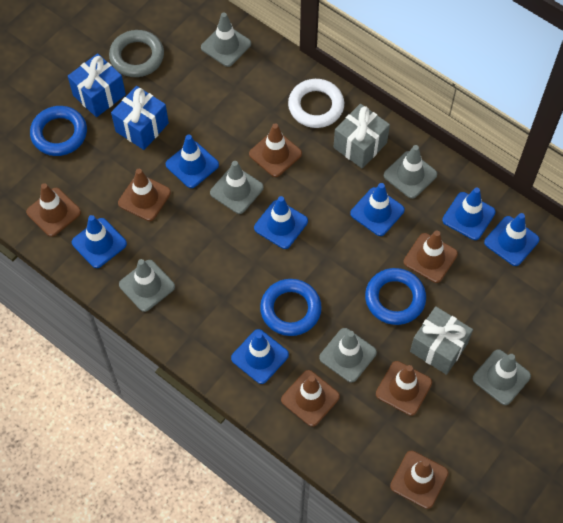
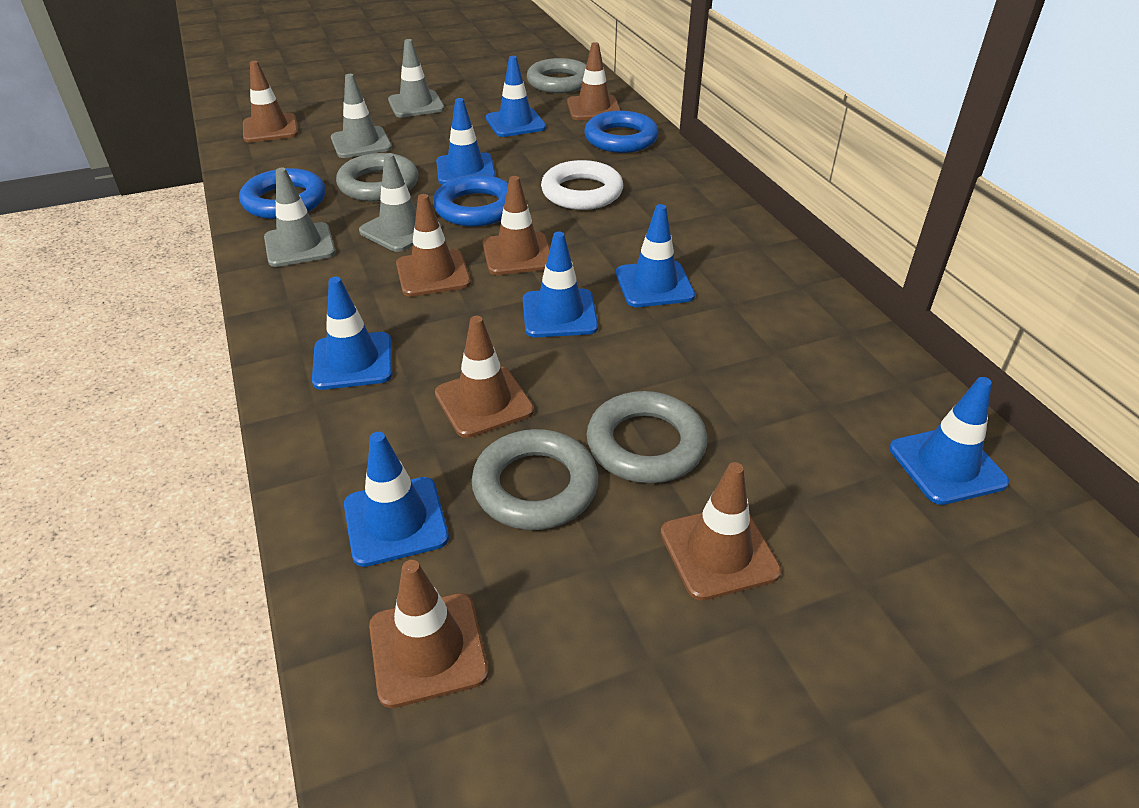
blue gift: [68,53,126,117] [111,86,169,150] = 2 -> none = 0
grey gift: [333,104,390,169] [410,306,473,375] = 2 -> none = 0
grey ring: [109,30,164,77] = 1 -> [336,153,418,201] [471,429,598,530] [527,58,586,93] [587,391,707,483] = 4
grey traffic cone: [119,259,175,312] [201,13,251,67] [210,161,264,214] [319,328,377,382] [384,145,437,199] [473,349,531,405] = 6 -> [264,168,336,267] [331,74,392,158] [359,153,441,252] [388,39,445,117] = 4

